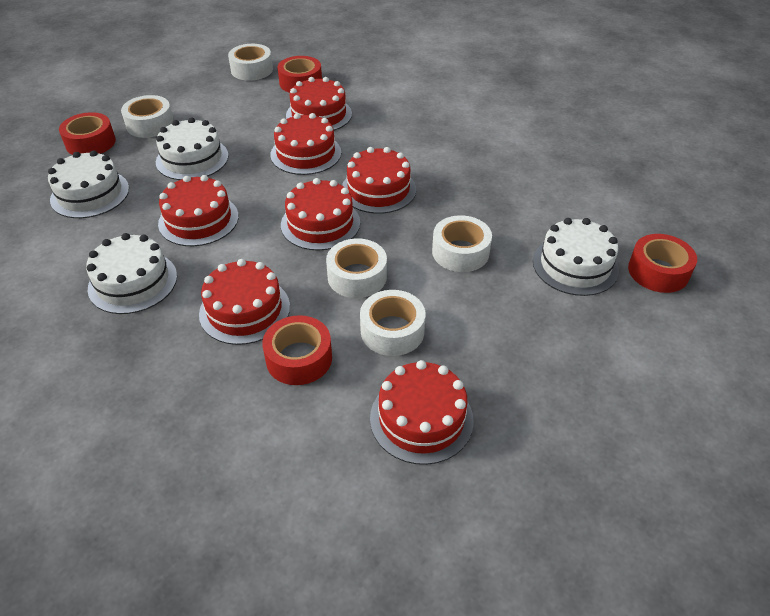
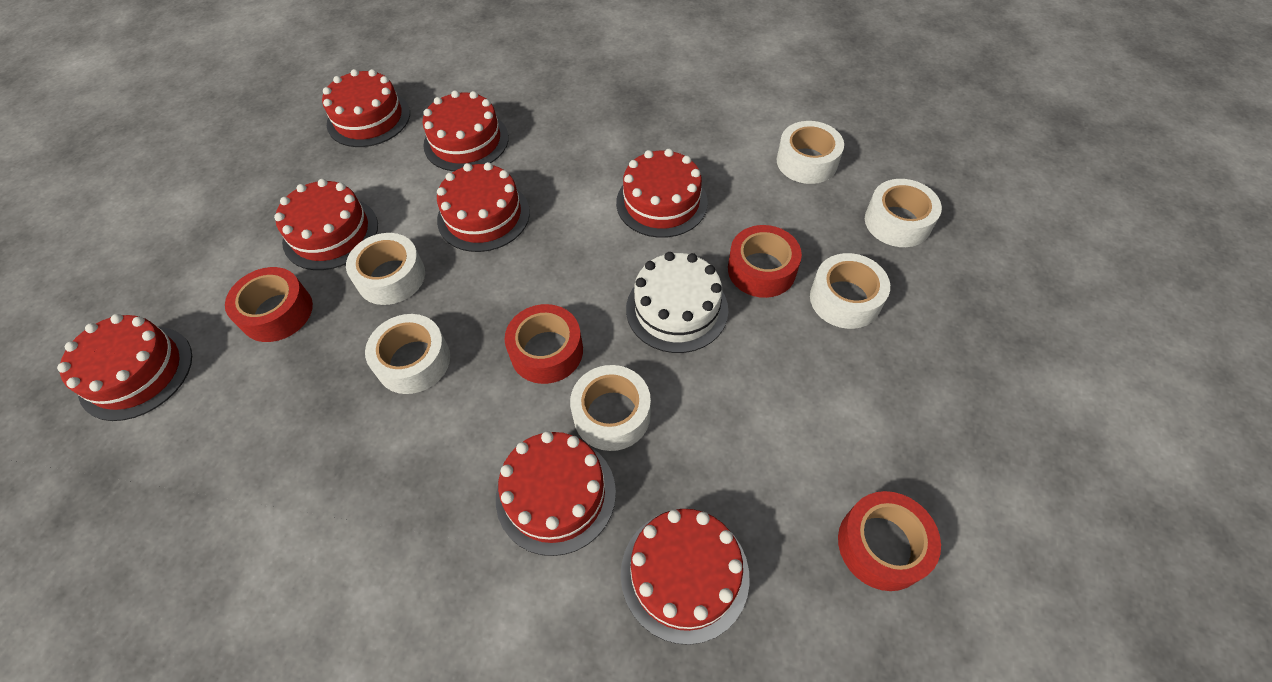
red cake: [158,175,239,246] [199,259,290,345] [270,113,341,175] [281,178,360,251] [286,77,352,131] [342,147,416,214] [370,360,474,465] = 7 -> [57,314,192,421] [274,179,378,270] [322,69,410,147] [422,90,509,171] [437,162,530,252] [496,431,616,556] [616,149,708,238] [621,509,750,645] = 8
white cake: [48,151,129,218] [86,233,177,314] [156,117,229,180] [533,218,619,296] = 4 -> [626,252,728,353] = 1
white tape: [121,95,174,138] [228,44,273,81] [326,238,387,298] [360,290,426,356] [432,215,492,272] = 5 -> [346,233,425,305] [365,314,450,394] [570,365,651,451] [777,121,844,184] [810,253,890,329] [865,179,942,247] = 6

